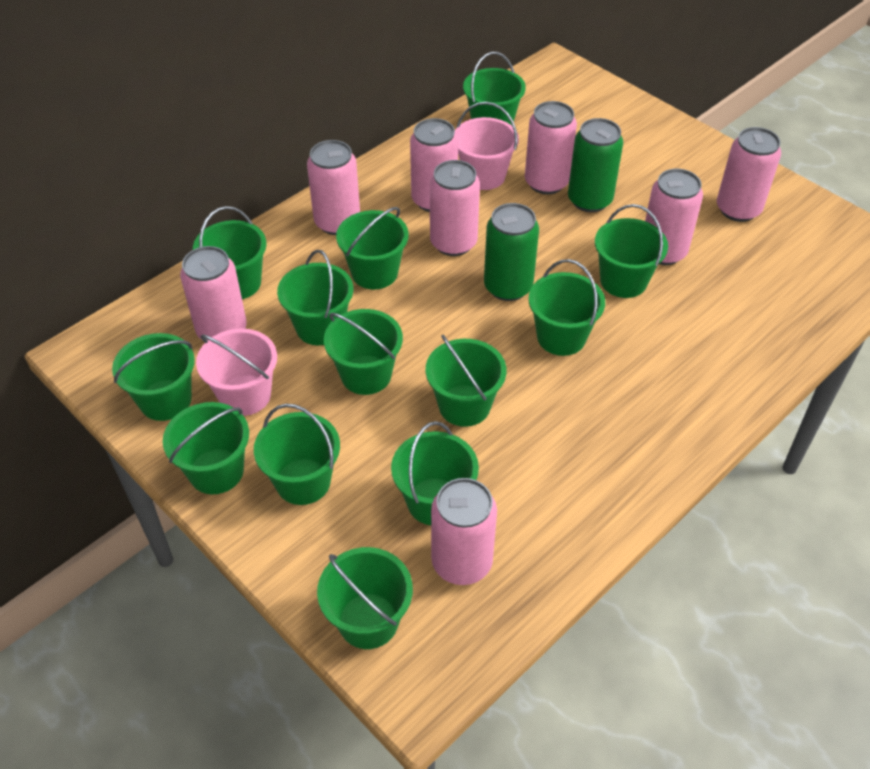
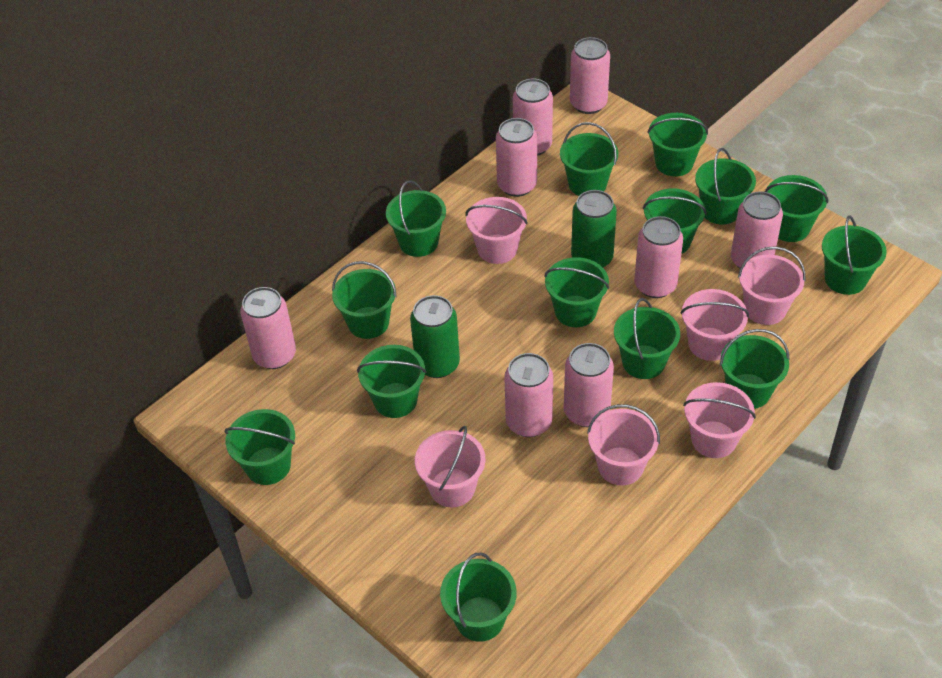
green bucket: [112,333,195,421] [163,402,249,494] [193,206,267,299] [254,403,340,505] [277,250,353,345] [317,547,413,649] [324,309,403,395] [336,207,409,289] [391,421,479,525] [426,335,507,427] [463,52,526,125] [528,259,605,356] [595,204,668,298] = 13 -> [225,409,295,485] [332,261,397,339] [357,345,426,418] [386,180,446,257] [440,553,517,642] [545,257,609,327] [560,122,618,196] [614,298,680,379] [643,188,706,254] [648,113,708,176] [695,148,756,224] [720,329,790,409] [765,175,828,242] [822,215,887,295] = 14
pink bucket: [196,328,277,416] [455,102,519,190] = 2 -> [415,426,485,507] [466,197,528,264] [587,404,660,486] [680,289,749,361] [683,382,756,458] [738,246,806,325] = 6

